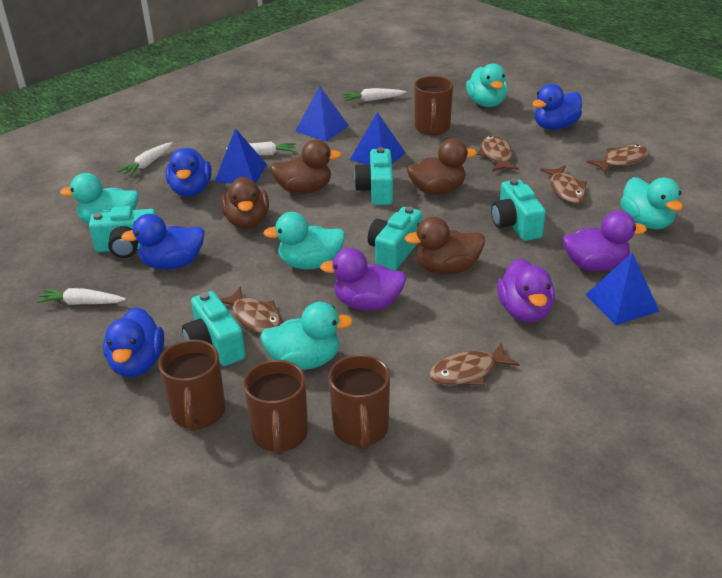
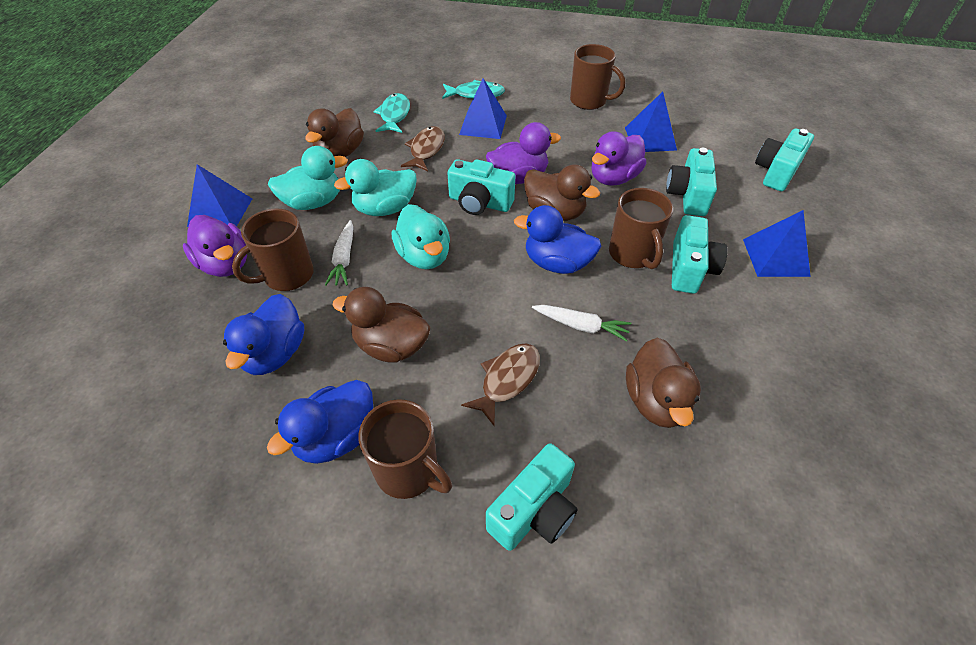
blue duck: [103,307,164,377] [121,214,204,270] [166,147,212,197] [532,84,582,130] = 4 -> [223,294,304,375] [267,380,373,464] [514,205,601,274] = 3
brown fish: [220,287,283,334] [429,342,520,386] [477,135,519,172] [540,165,587,204] [587,145,649,173] = 5 -> [401,126,445,171] [461,343,540,426] = 2
turquoise duck: [60,173,139,224] [260,302,353,370] [263,212,345,269] [466,63,507,107] [620,177,683,229] = 5 -> [268,146,348,210] [334,159,417,216] [392,204,450,269] = 3
turquoise fish: none = 0 -> [373,93,410,133] [442,80,505,99] = 2
white carrot: [36,288,126,305] [117,142,172,177] [226,142,296,155] [342,88,406,102] = 4 -> [325,220,354,286] [532,305,631,342] = 2

